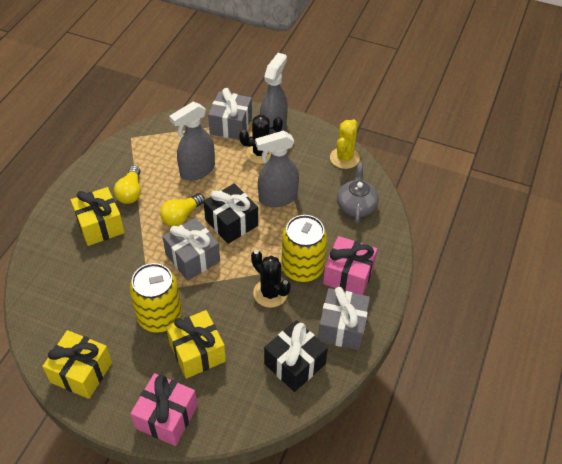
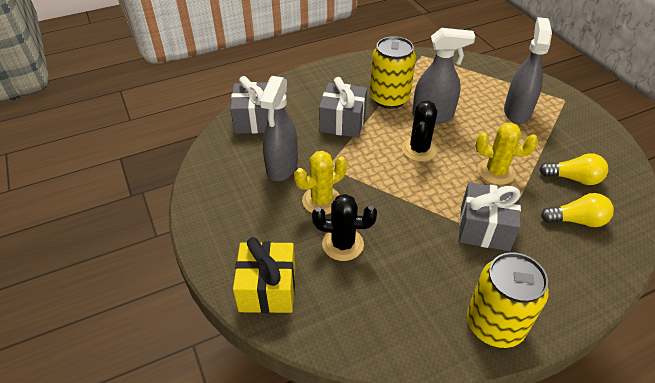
black gift: [203,183,258,244] [264,320,328,392] = 2 -> none = 0
grey teapot: [337,162,379,224] = 1 -> none = 0
pink gift: [130,373,198,446] [323,236,377,295] = 2 -> none = 0
yellow cactus: [330,119,360,169] = 1 -> [294,151,347,215] [476,122,538,185] = 2
yellow gift: [42,330,112,399] [71,187,125,246] [166,310,226,379] = 3 -> [233,237,295,313] = 1

